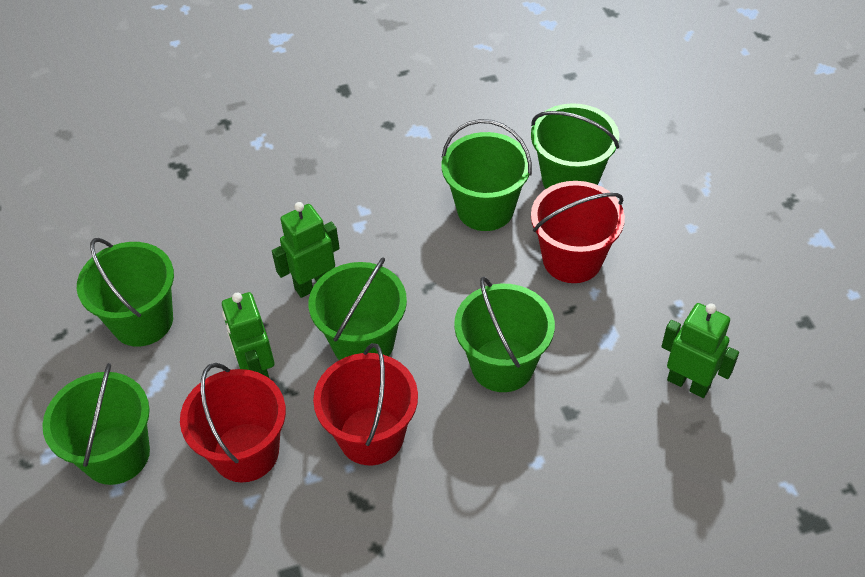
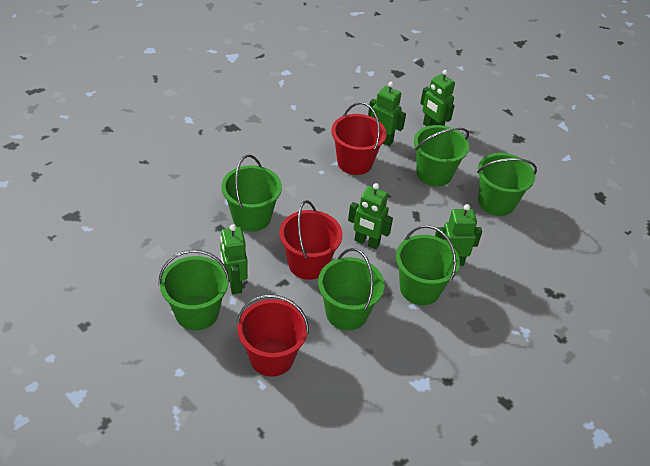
green robot: [222,292,275,379] [272,202,340,298] [661,303,739,398] = 3 -> [220,224,248,294] [348,183,393,249] [368,82,406,146] [420,70,455,126] [435,204,482,266] = 5

